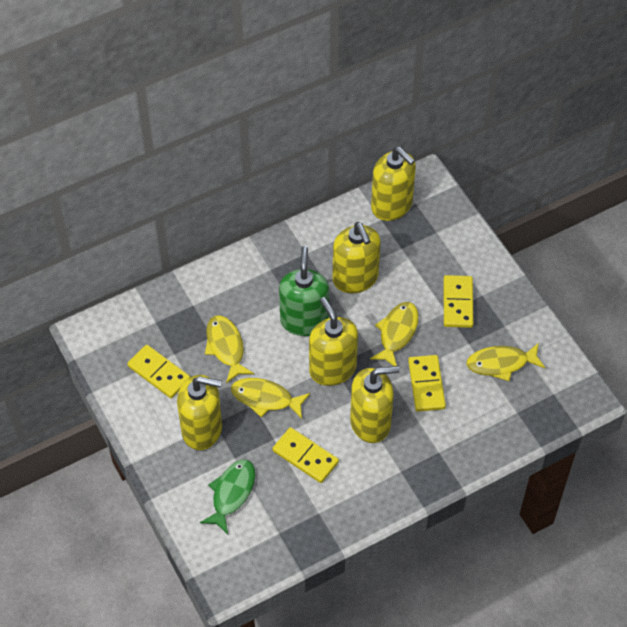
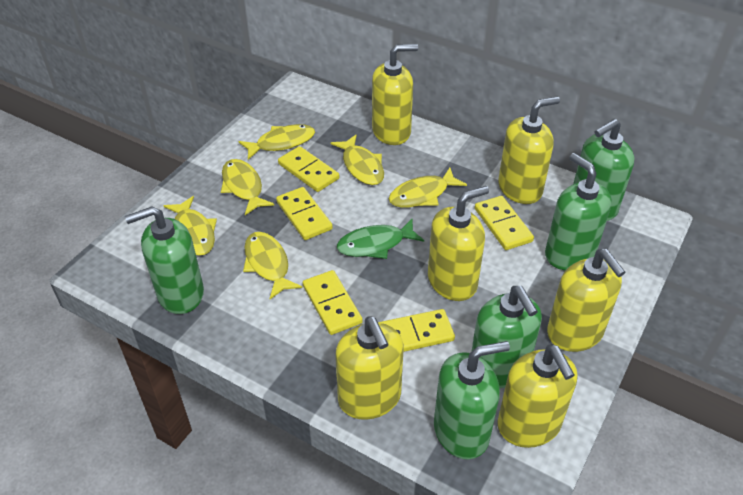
green soap dispenser: [279,246,329,336] = 1 -> [125,206,204,314] [434,341,510,460] [471,286,542,388] [545,153,612,270] [573,119,634,221] = 5
yellow domino: [127,345,190,398] [272,427,339,483] [408,355,446,412] [444,275,473,328] = 4 -> [276,187,333,240] [278,146,339,192] [303,270,363,335] [378,309,455,352] [475,196,534,250] = 5
yellow fish: [205,315,254,383] [231,378,310,419] [370,302,419,366] [466,343,545,381] = 4 -> [163,196,217,256] [221,159,274,215] [239,124,315,160] [243,232,302,299] [330,134,384,185] [389,168,467,208] = 6
yellow soap dispenser: [177,375,222,450] [309,297,358,386] [333,222,381,293] [350,366,400,443] [371,147,416,221] = 5 -> [335,316,404,420] [372,44,418,145] [428,186,489,301] [497,345,577,448] [498,96,560,204] [547,249,625,352] = 6

